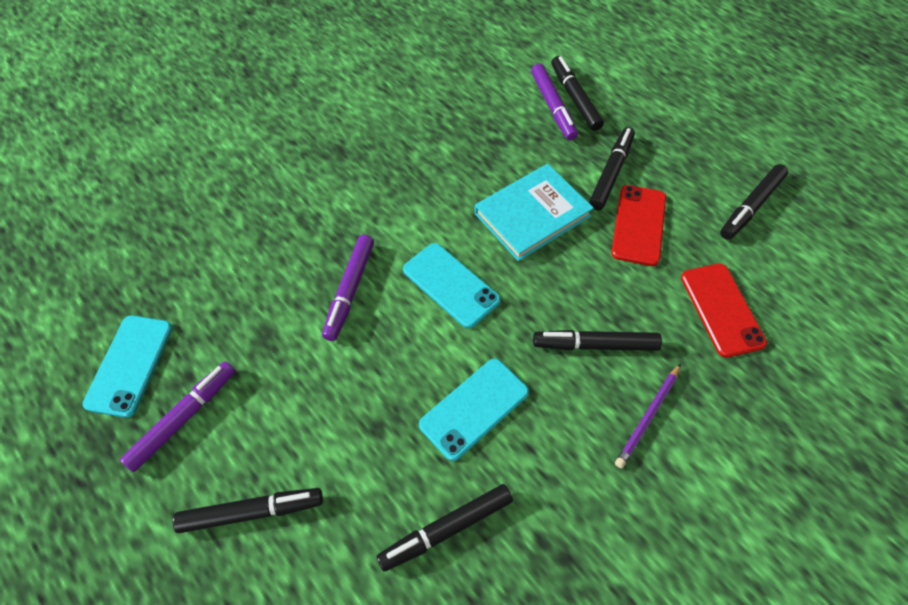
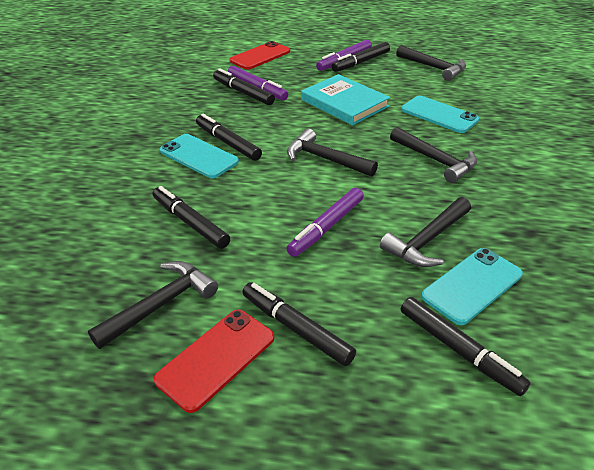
black hammer: none = 0 -> [88,261,218,349] [287,128,378,177] [380,197,471,267] [390,127,477,183] [396,45,466,81] = 5
purple pencil: [615,364,681,468] = 1 -> none = 0

